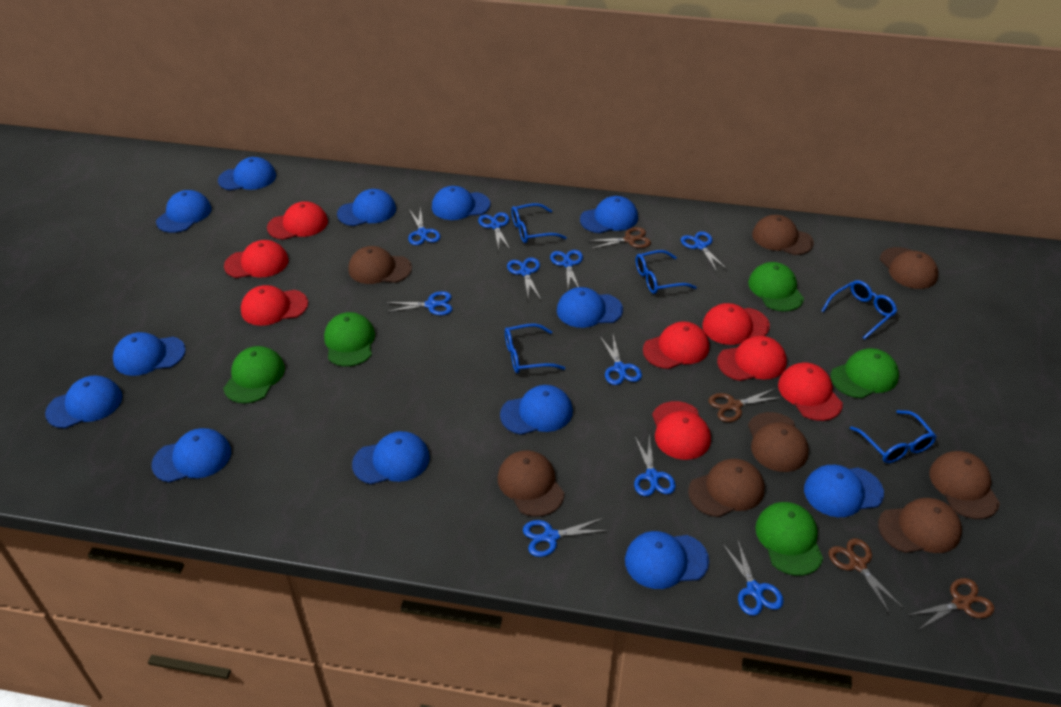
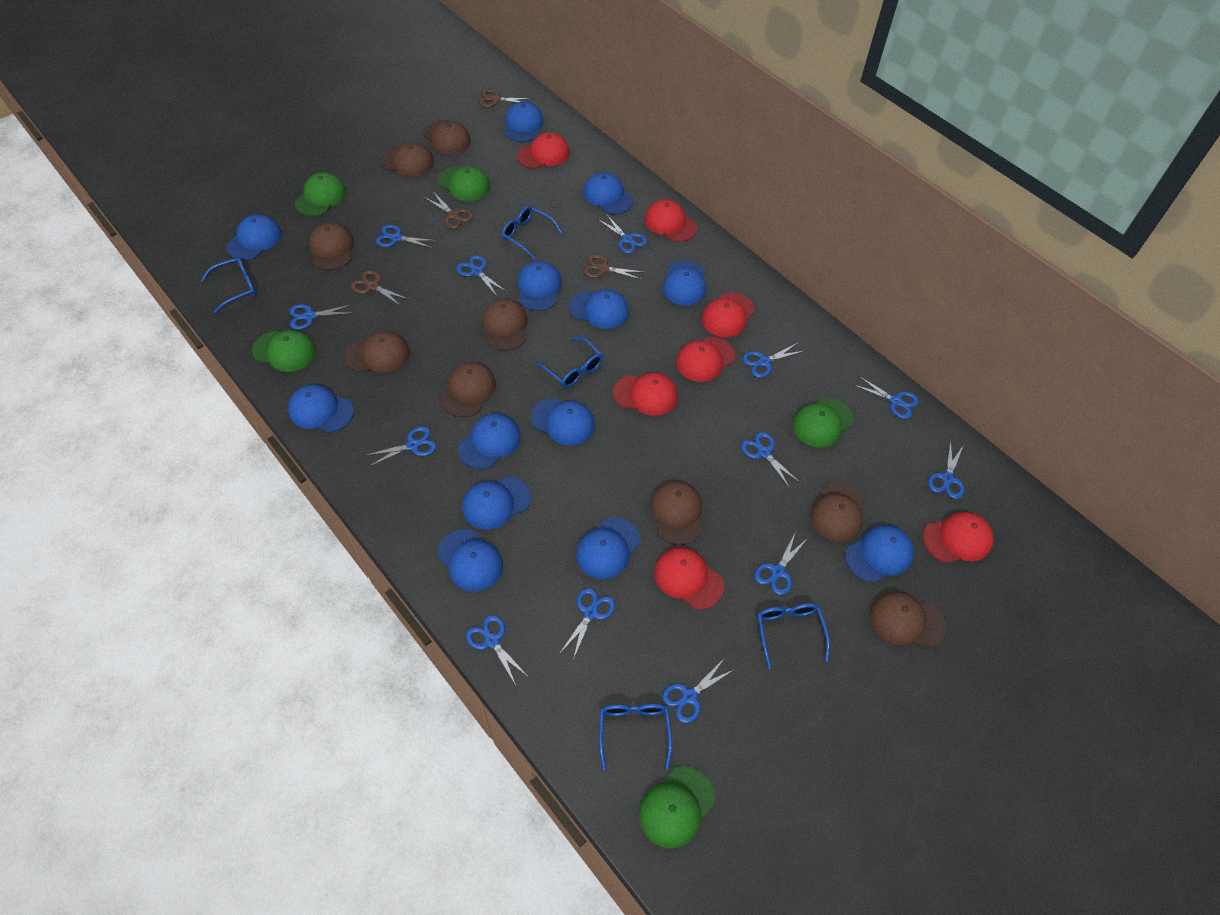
blue scissors: [385,291,452,315] [408,207,441,245] [478,212,510,251] [507,257,541,300] [523,518,608,557] [550,250,583,289] [600,335,642,385] [634,435,676,496] [681,231,728,272] [722,538,784,616] = 10 -> [289,304,353,330] [365,426,436,466] [376,225,437,248] [456,255,507,296] [466,615,527,685] [560,588,615,660] [599,214,647,254] [662,659,735,723] [741,432,799,488] [742,343,804,378] [754,531,808,595] [854,376,919,419] [928,440,964,499] = 13
brown cap: [348,246,412,284] [498,450,565,517] [688,459,765,517] [748,412,809,472] [752,215,814,255] [878,498,962,553] [880,247,938,289] [929,451,1000,519] = 8 -> [309,222,354,270] [344,331,410,373] [380,143,434,177] [423,120,471,155] [441,362,496,418] [482,298,528,351] [650,481,702,545] [810,481,865,542] [869,592,946,648] = 9
red cap: [224,240,289,278] [241,285,308,326] [267,202,328,240] [643,321,709,369] [652,401,711,460] [702,303,770,345] [717,336,787,381] [778,362,843,421] = 8 -> [517,132,569,169] [613,373,678,416] [645,199,697,242] [654,547,724,610] [676,337,735,382] [702,292,755,337] [923,512,994,563] = 7

